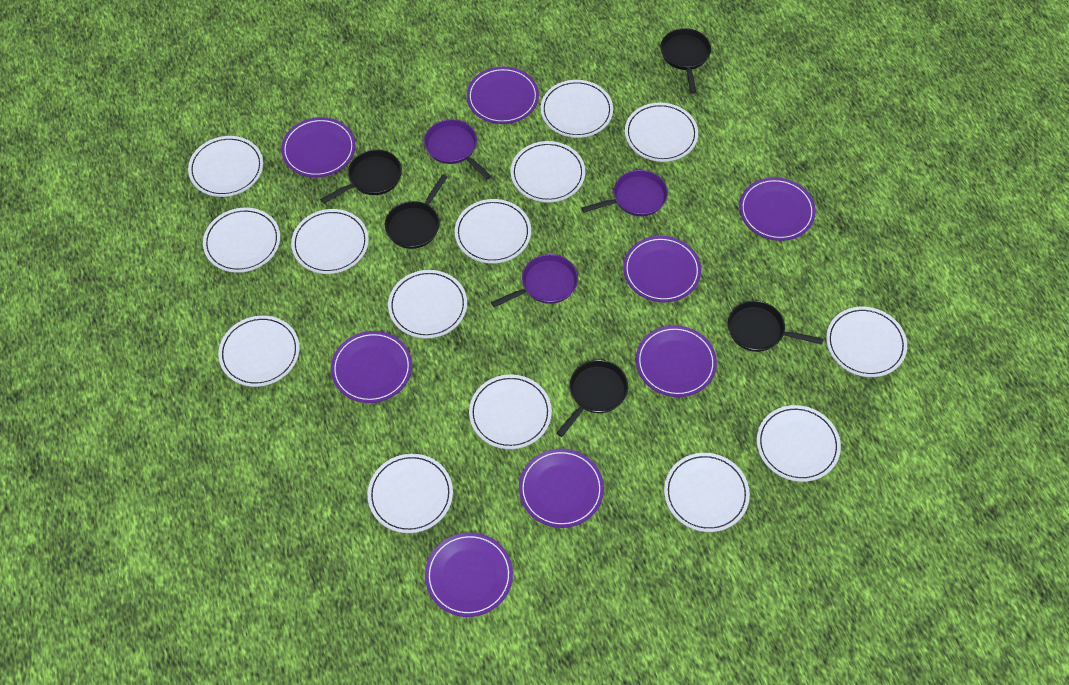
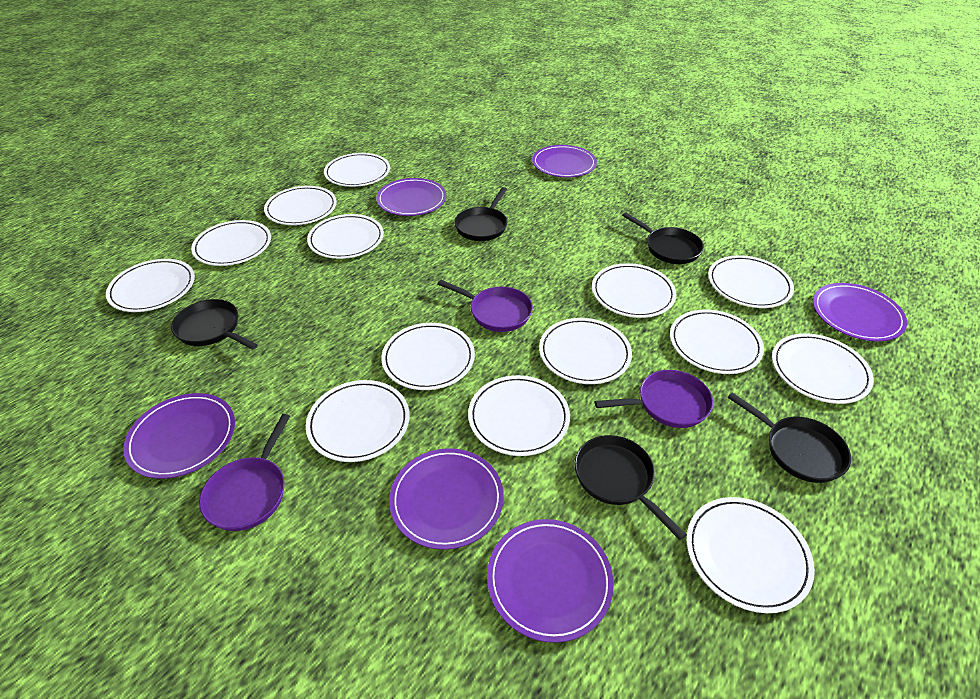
purple plate: [281,117,356,177] [331,331,412,403] [425,532,513,617] [467,67,539,124] [519,449,604,528] [623,236,701,302] [636,325,717,397] [739,177,816,241] = 8 -> [123,393,235,479] [376,178,446,216] [389,448,504,550] [487,519,614,643] [532,145,597,177] [813,283,907,341] = 6

